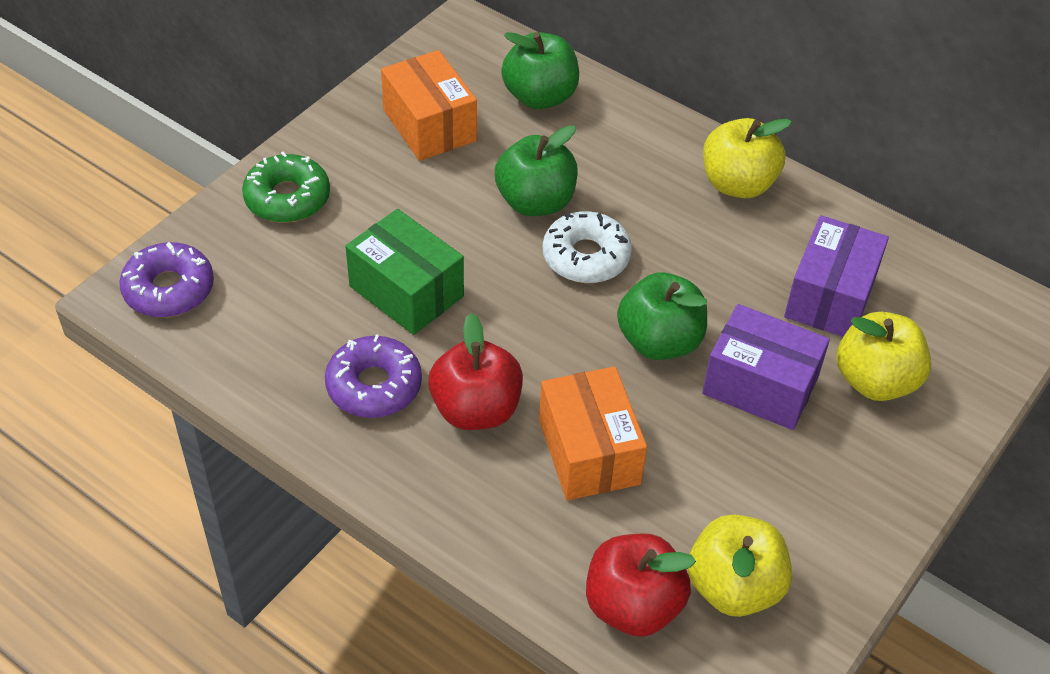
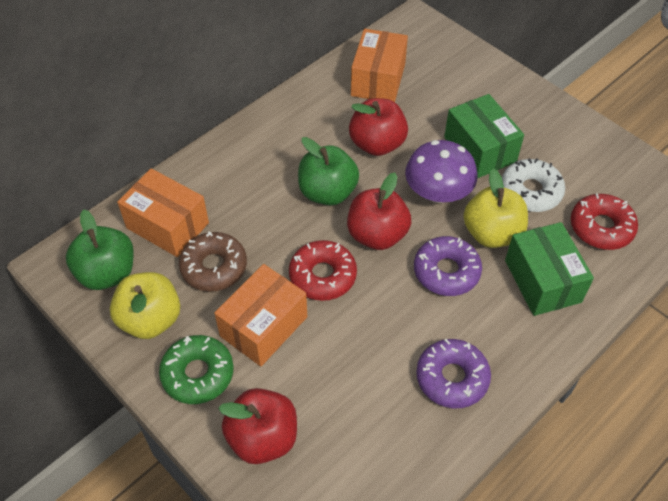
brown donut: none = 0 -> [179,231,247,292] = 1
green apple: [495,125,578,216] [501,32,579,109] [617,272,707,360] = 3 -> [66,209,134,290] [298,137,359,205] = 2
green box: [345,209,464,335] = 1 -> [444,94,524,178] [505,222,594,316] = 2
orange box: [381,50,477,161] [539,366,647,500] = 2 -> [117,168,209,257] [214,264,307,366] [351,29,408,102] = 3
purple box: [702,304,830,430] [784,215,889,337] = 2 -> none = 0
purple mushroom: none = 0 -> [405,140,477,203] = 1
red apple: [428,313,523,430] [586,533,696,637] = 2 -> [218,388,297,464] [347,172,411,250] [349,98,408,156] = 3
red donut: none = 0 -> [289,240,357,301] [571,193,638,250] = 2
yellow apple: [688,514,792,617] [703,118,792,198] [837,312,931,401] = 3 -> [110,272,180,339] [463,169,528,248] = 2

